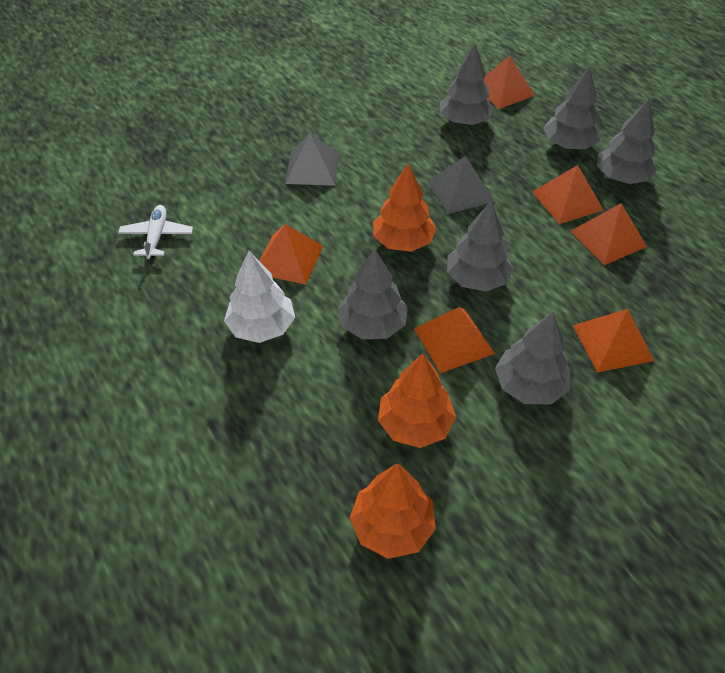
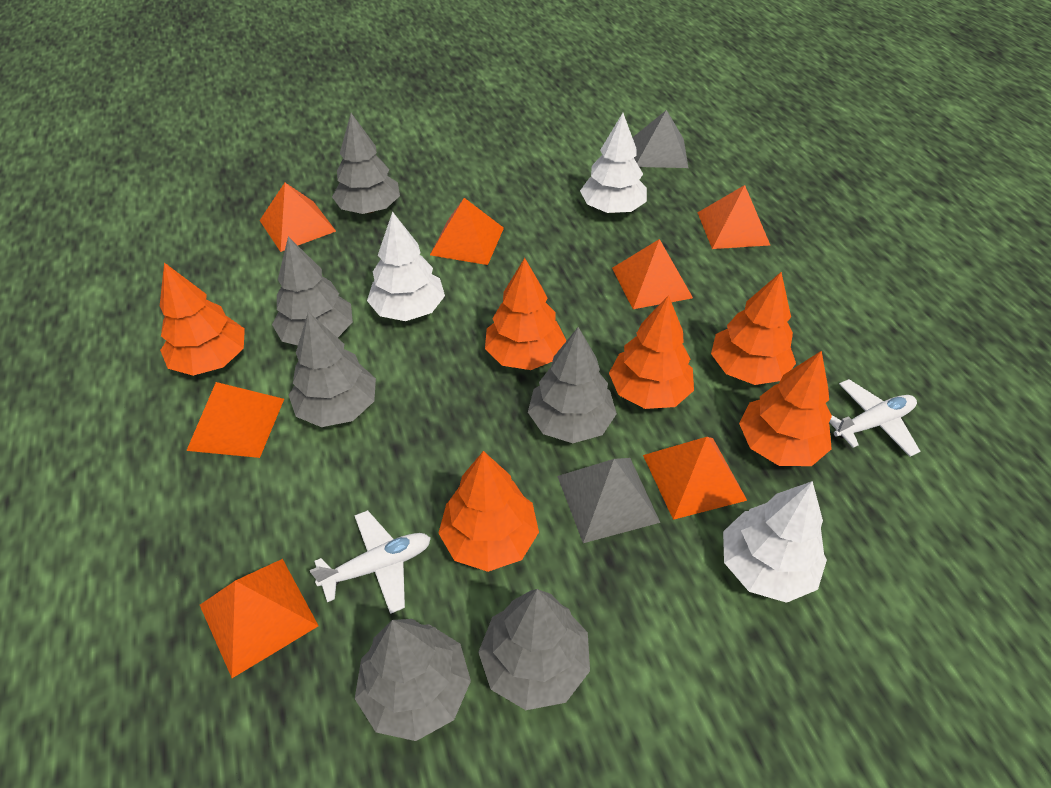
orange pyramid: [260,224,323,285] [414,307,495,373] [484,56,535,109] [532,165,603,224] [570,204,647,265] [573,309,654,373] = 6 -> [186,382,284,458] [200,559,319,678] [259,183,336,252] [430,198,504,265] [612,239,693,309] [643,437,747,520] [697,185,770,249] = 7
orange tree: [350,463,436,559] [373,164,437,252] [378,353,456,448] = 3 -> [160,263,245,376] [438,451,539,572] [485,258,566,370] [609,295,694,409] [711,272,796,385] [739,351,832,466] = 6
white plane: [118,205,193,259] = 1 -> [310,510,431,614] [830,379,920,457] = 2
white tree: [224,251,295,343] = 1 -> [367,211,445,321] [580,113,647,213] [723,481,827,603] = 3

